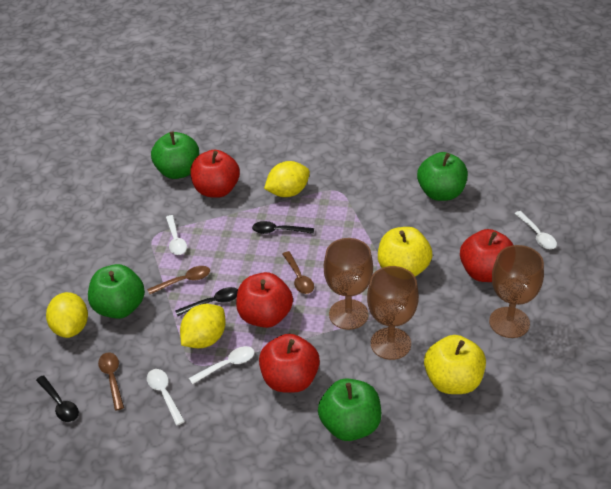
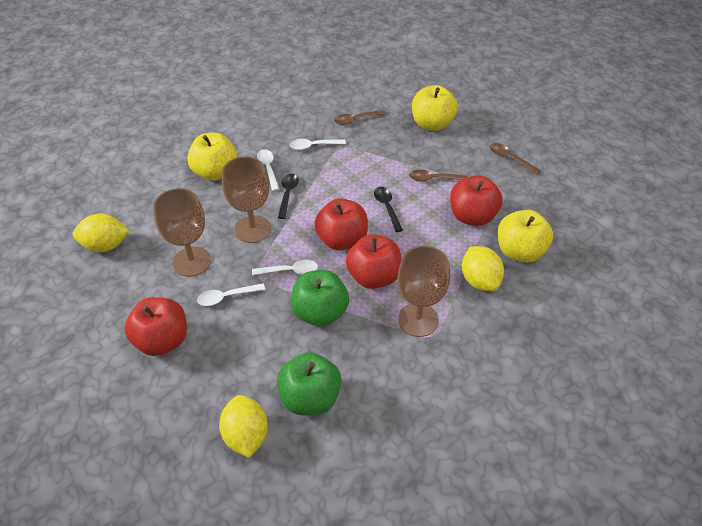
black spoon: [36,375,79,422] [175,287,238,316] [252,221,314,234] = 3 -> [278,174,299,219] [374,187,403,232] = 2
green apple: [88,264,145,319] [151,131,199,179] [318,378,381,441] [417,152,468,201] = 4 -> [277,352,341,416] [290,270,349,327] = 2
yellow apple: [378,227,433,276] [424,335,486,394] = 2 -> [187,132,237,181] [412,85,458,131] [498,210,553,263] = 3

